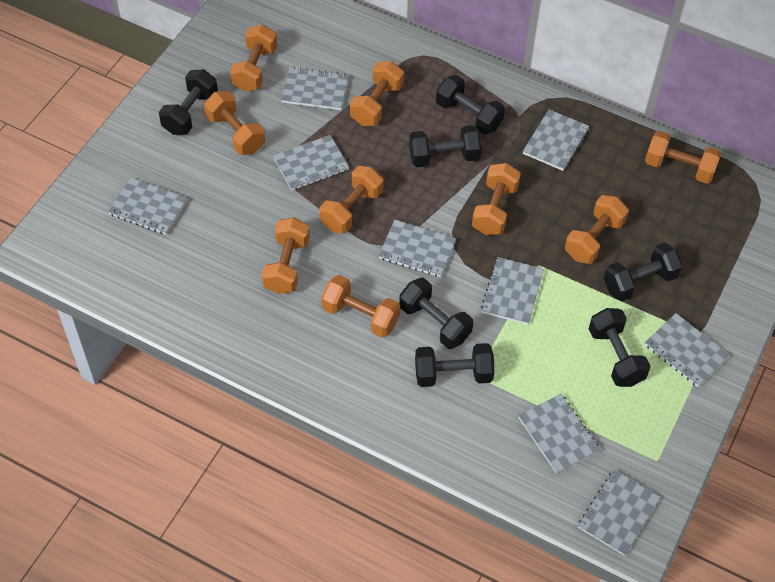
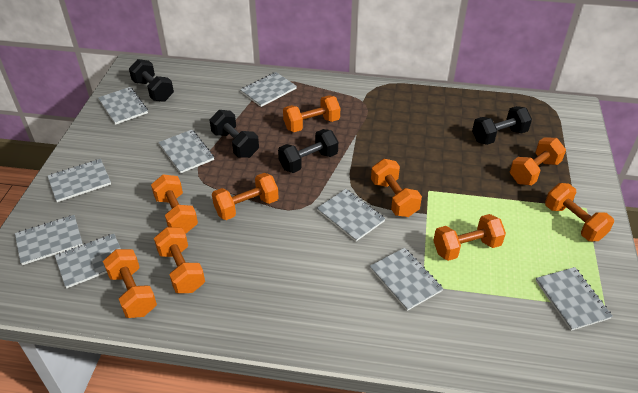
black dumbbell: [159,69,218,135] [399,278,473,349] [409,125,482,167] [415,343,495,387] [436,75,505,134] [589,308,651,387] [604,243,683,301] = 7 -> [129,59,174,102] [210,110,259,158] [278,129,338,173] [472,106,532,145] = 4

